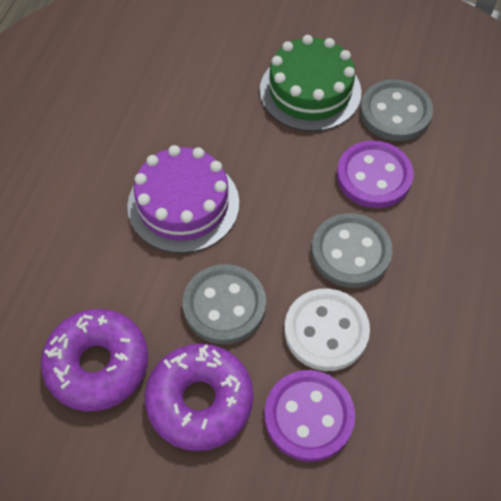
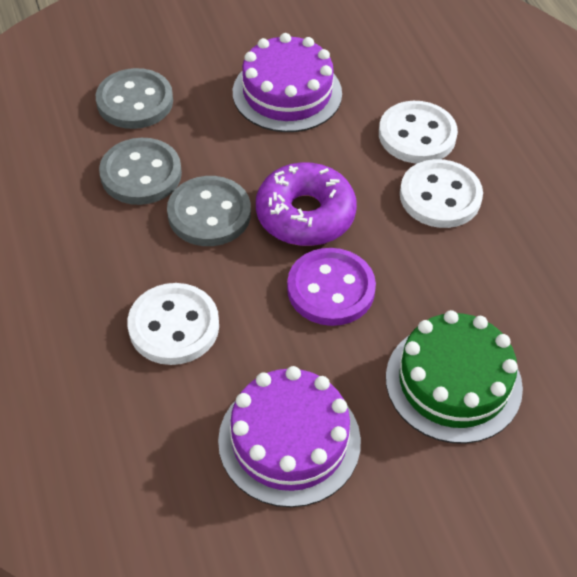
purple button: [264,370,355,462] [337,141,413,208] = 2 -> [287,248,376,326] = 1
purple cake: [127,145,239,253] = 1 -> [218,366,361,508] [233,33,342,132] = 2
purple donut: [41,309,148,411] [144,344,253,451] = 2 -> [256,162,357,246] = 1
white button: [284,289,370,371] = 1 -> [127,283,219,365] [379,101,458,164] [400,159,483,228] = 3

